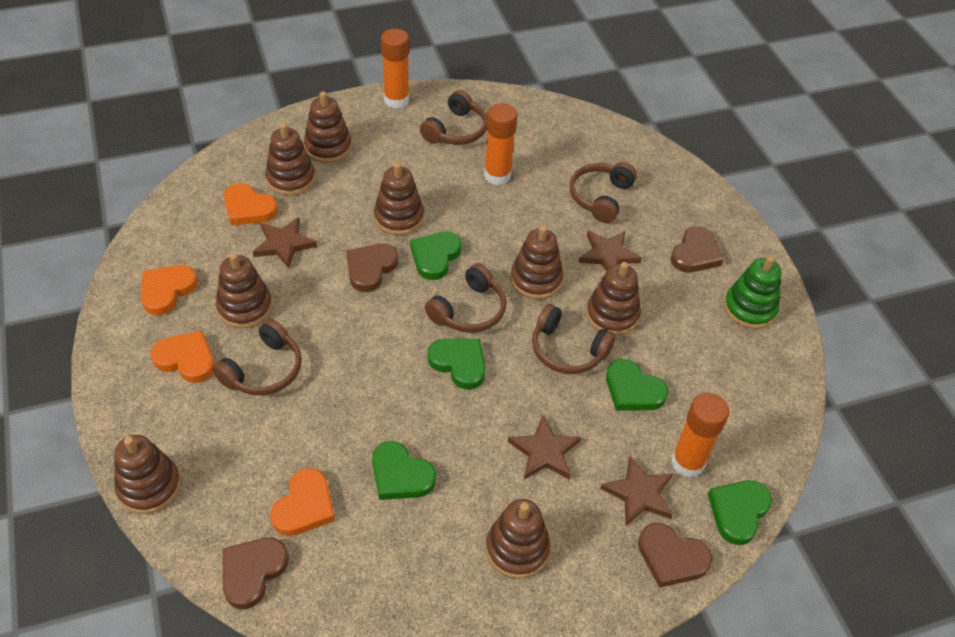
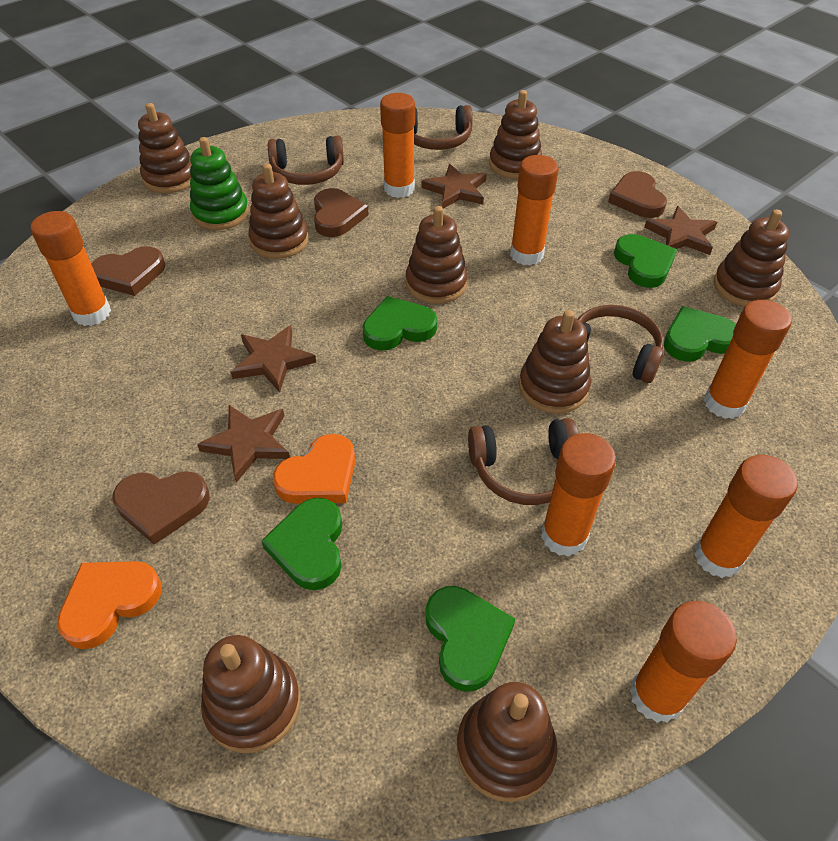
brown headphones: [213,319,302,395] [420,90,487,145] [425,263,506,333] [532,304,616,374] [570,162,637,223] = 5 -> [268,136,344,185] [414,105,473,150] [468,418,579,505] [578,305,664,383] = 4
orange glue stick: [381,29,409,109] [484,103,517,185] [671,393,729,478] = 3 -> [31,211,111,326] [380,93,415,198] [510,155,559,265] [541,433,616,557] [630,601,737,723] [694,455,798,578] [704,300,792,419] = 7
orange heart: [141,265,198,315] [151,331,215,383] [224,183,278,226] [270,468,335,536] = 4 -> [57,561,162,649] [273,434,355,504] = 2

